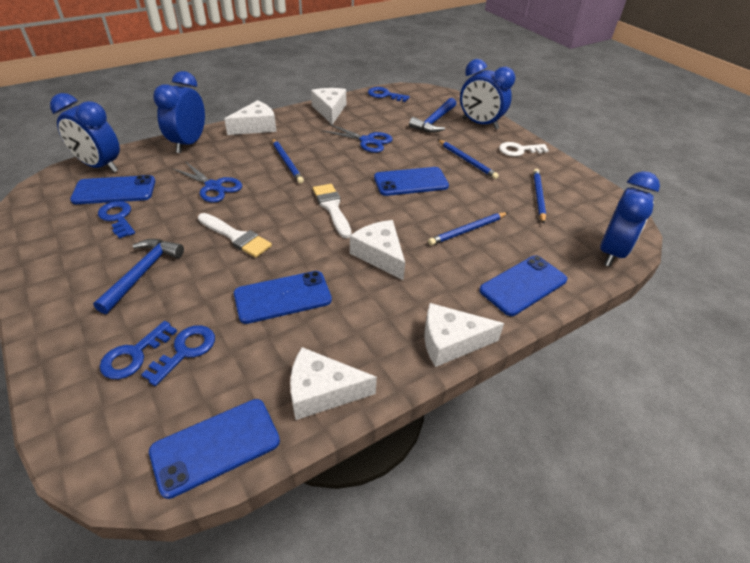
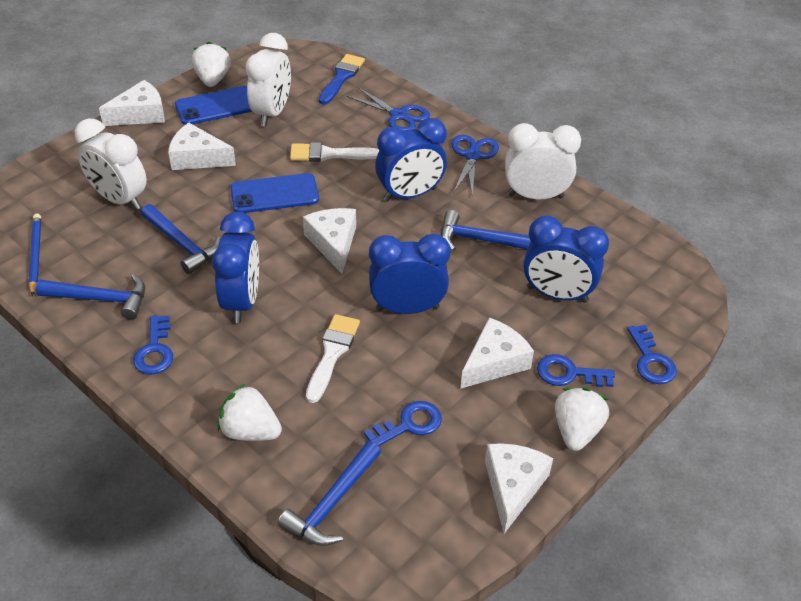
blue brush: none = 0 -> [319,54,365,105] = 1
blue hammer: [93,239,184,314] [409,98,456,133] = 2 -> [36,274,145,320] [141,204,221,274] [278,441,381,546] [441,210,531,251] = 4
blue pencil: [272,138,304,183] [428,212,508,245] [438,140,499,179] [533,169,546,224] = 4 -> [29,214,41,296] = 1
blue phone: [70,175,155,204] [149,399,280,499] [234,271,332,324] [374,167,449,196] [479,256,567,316] = 5 -> [175,86,253,125] [230,173,319,213] = 2
white clock: none = 0 -> [75,118,147,210] [246,33,291,127] [505,123,581,199] = 3
white key: [499,142,549,157] = 1 -> none = 0
white strawberry: none = 0 -> [192,42,231,87] [218,384,282,441] [555,388,609,451] = 3

